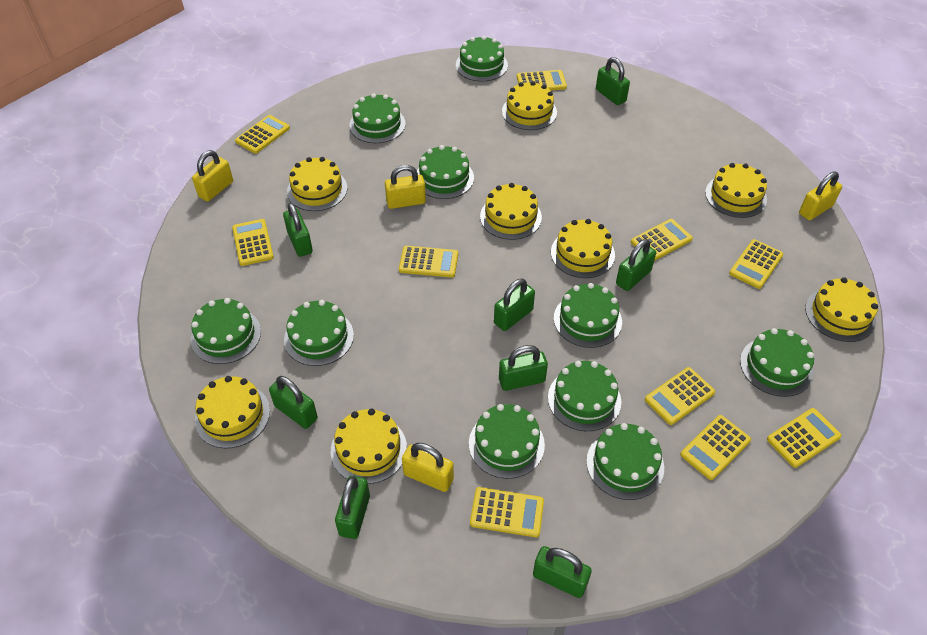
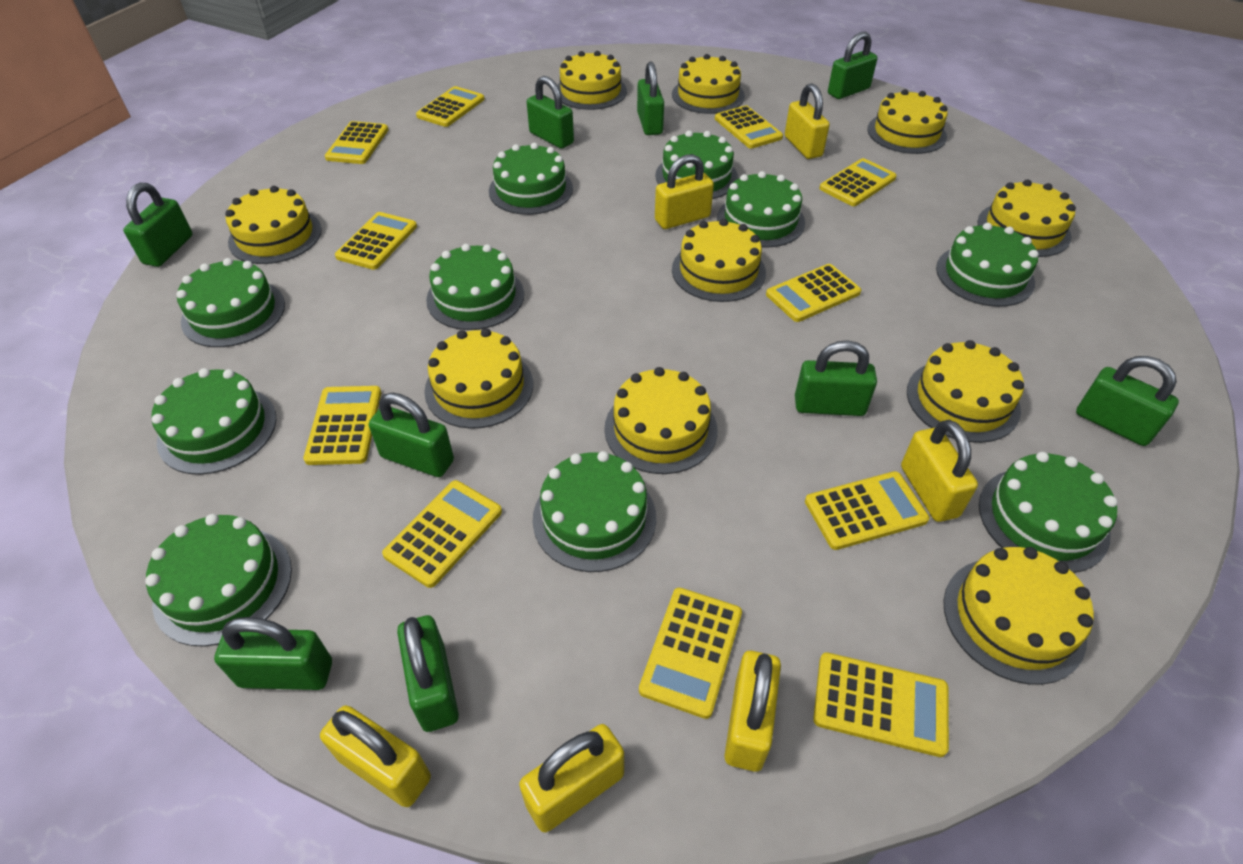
green padlock: [269,376,318,429] [283,203,313,257] [335,476,370,539] [494,279,535,331] [499,345,548,391] [533,546,592,598] [596,57,630,105] [616,239,656,291] = 8 -> [123,183,193,267] [214,617,332,690] [369,393,454,477] [397,615,459,732] [527,76,574,149] [637,62,664,135] [795,340,877,416] [828,32,878,99] [1076,356,1179,446] = 9
yellow cake: [195,376,270,448] [287,157,347,211] [331,409,407,484] [480,183,542,240] [502,81,557,130] [551,219,615,278] [705,163,767,218] [805,277,878,342] = 8 -> [225,186,322,264] [424,328,533,429] [558,51,627,110] [604,367,718,474] [672,54,745,114] [672,219,766,302] [867,89,947,154] [907,340,1024,443] [944,547,1094,685] [977,179,1076,257] = 10
yellow calculator: [232,219,274,266] [235,115,290,154] [399,246,458,278] [470,487,544,537] [517,70,567,90] [631,219,693,261] [645,367,715,425] [680,415,751,480] [729,239,783,289] [767,408,842,468] = 10 -> [303,386,381,465] [325,121,388,164] [335,212,417,270] [382,480,502,588] [416,86,485,127] [639,588,742,719] [715,105,783,149] [766,264,861,322] [805,471,929,550] [813,652,949,757] [819,158,897,206] = 11
yellow padlock: [192,150,233,201] [385,165,426,209] [402,443,454,492] [799,172,842,220] = 4 -> [320,705,431,807] [519,724,624,832] [655,154,714,229] [724,651,781,771] [785,83,830,159] [901,420,978,522] = 6

